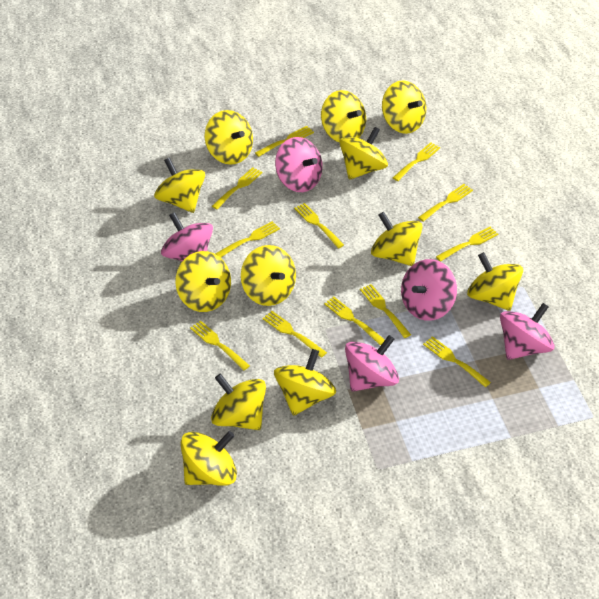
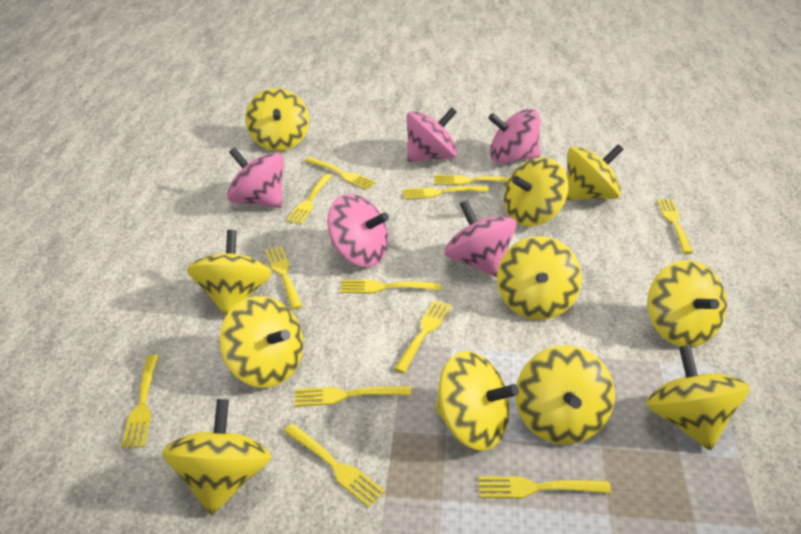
yellow spinning top: [154,158,205,213] [175,251,231,312] [181,431,237,486] [205,110,253,165] [211,374,266,430] [241,245,296,306] [274,349,336,416] [321,90,366,142] [339,127,388,180] [371,212,423,266] [382,80,426,134] [467,252,523,311] = 12 -> [162,399,272,515] [187,230,272,316] [220,296,303,388] [245,88,309,151] [435,351,519,451] [497,236,582,320] [504,157,568,227] [516,345,615,445] [566,144,624,200] [646,345,750,450] [647,260,727,347] = 11

